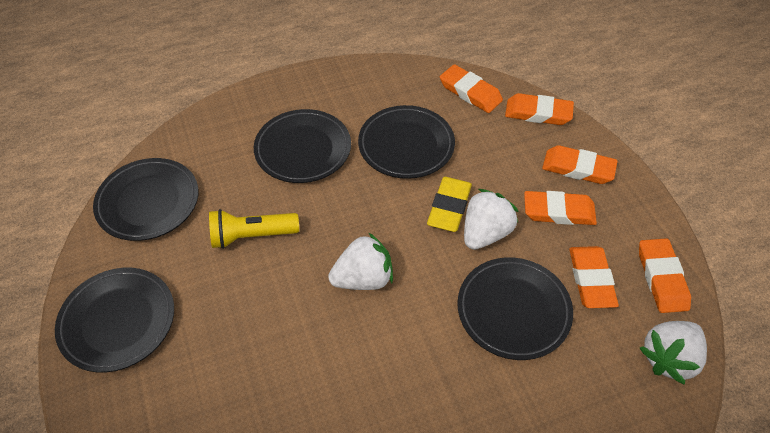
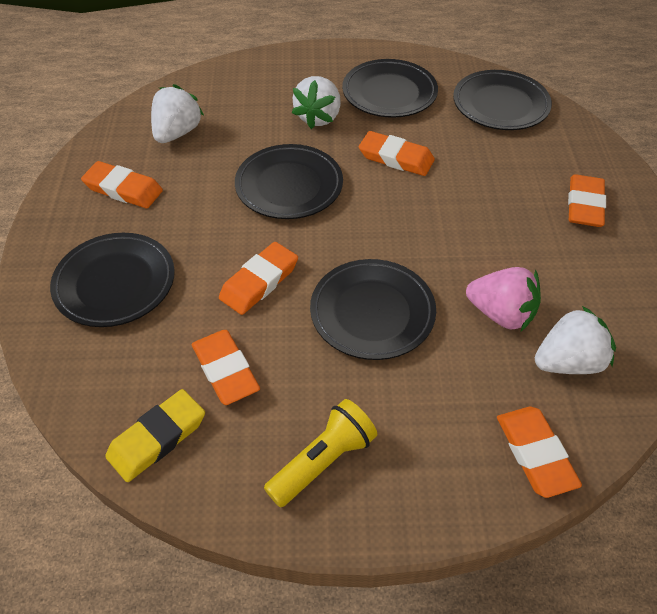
pink strawberry: none = 0 -> [466,267,541,331] = 1

